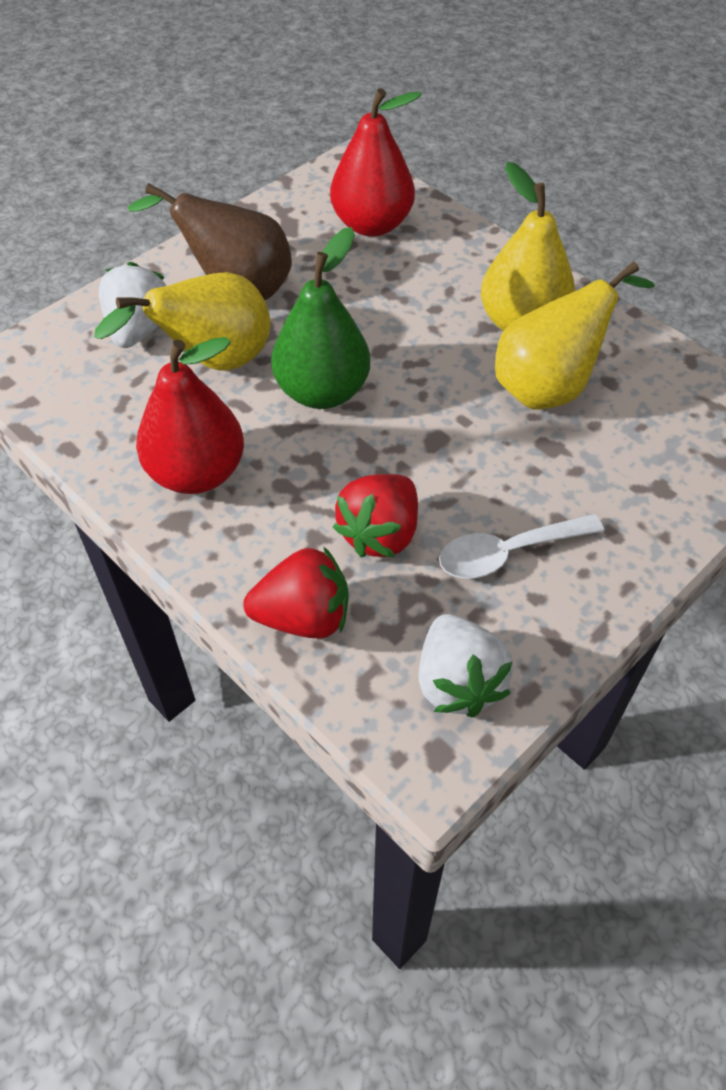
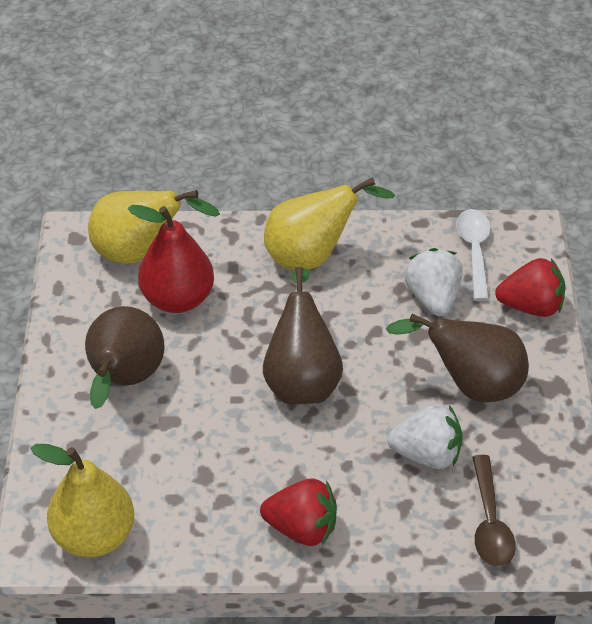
brown pear: [128,183,292,300] = 1 -> [85,306,165,409] [263,267,343,404] [386,314,529,402] = 3
brown spoon: none = 0 -> [472,455,516,567] = 1
green pear: [271,227,370,409] = 1 -> none = 0
red pear: [136,337,244,494] [330,88,422,237] = 2 -> [128,205,214,313] = 1

